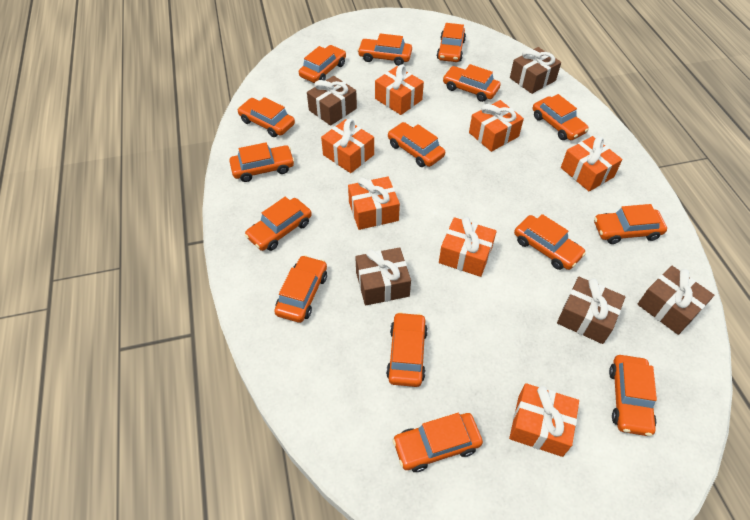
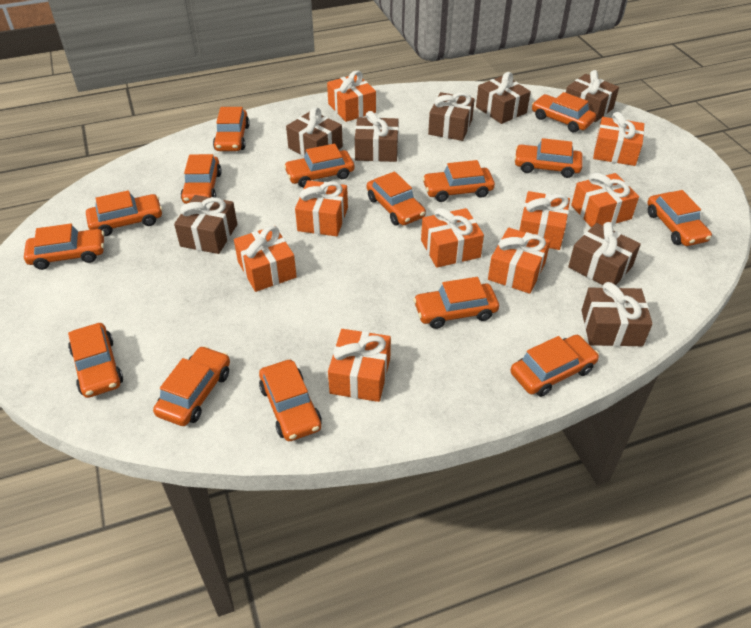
brown gift: [307,76,357,126] [355,247,411,306] [510,47,561,94] [557,277,625,344] [637,266,714,335] = 5 -> [174,195,237,254] [286,107,343,156] [355,111,399,162] [428,92,475,141] [476,72,531,124] [566,70,619,122] [568,222,641,285] [582,282,653,346] = 8
orange gift: [321,119,374,173] [348,176,400,230] [375,65,424,115] [439,217,497,277] [469,100,524,152] [509,383,579,457] [561,136,622,192] = 7 -> [234,226,297,292] [295,180,348,236] [327,70,376,122] [328,329,391,402] [421,208,484,268] [488,227,550,294] [519,191,570,250] [571,173,639,227] [593,112,644,166] = 9

